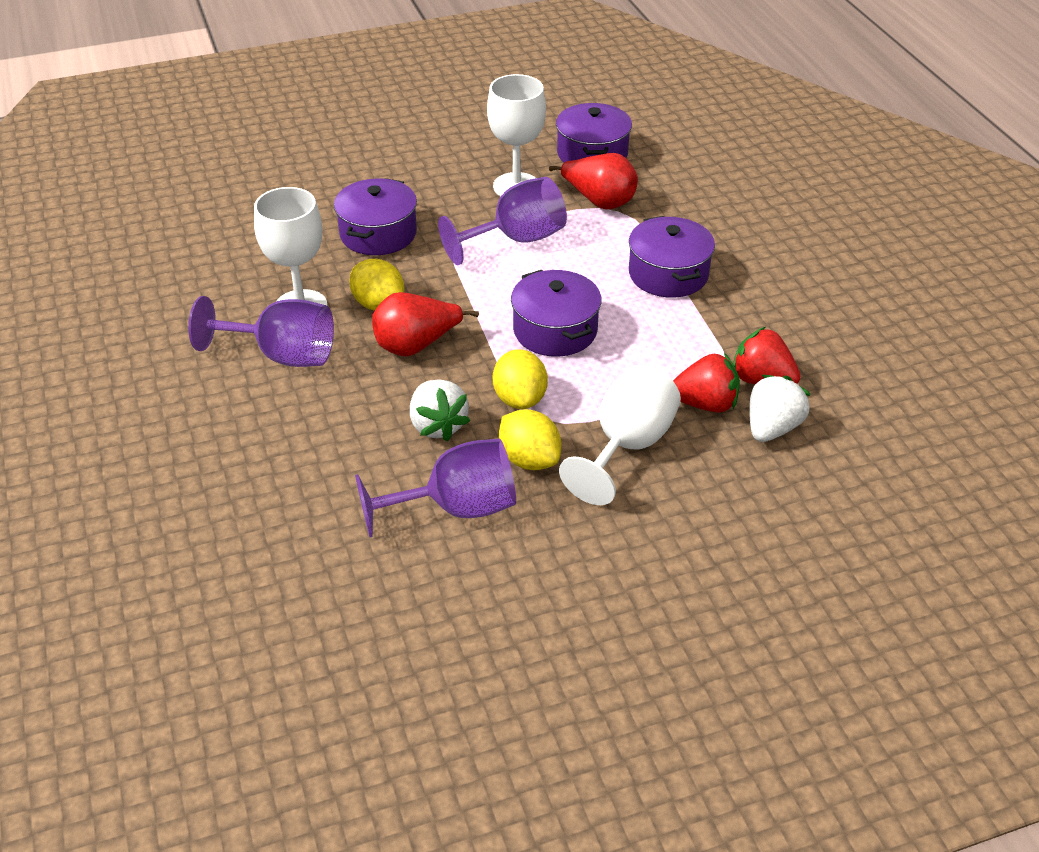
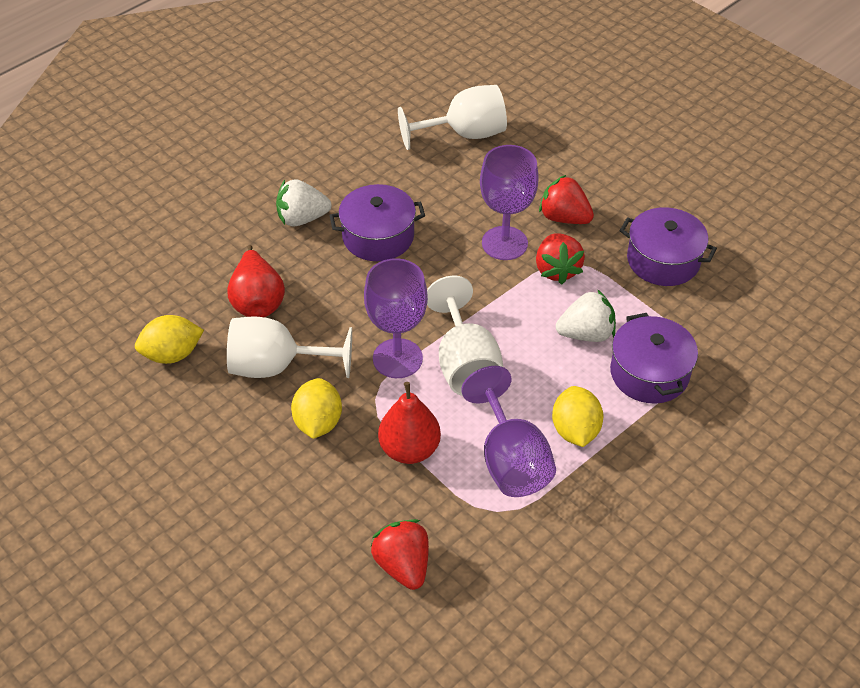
purple pot: [334,178,417,255] [511,270,602,357] [556,103,632,163] [629,216,715,298] = 4 -> [329,184,425,261] [610,313,698,404] [620,207,717,286] = 3
red strawberry: [673,353,740,413] [733,327,801,384] = 2 -> [370,519,429,590] [536,233,585,285] [539,175,594,224] = 3

